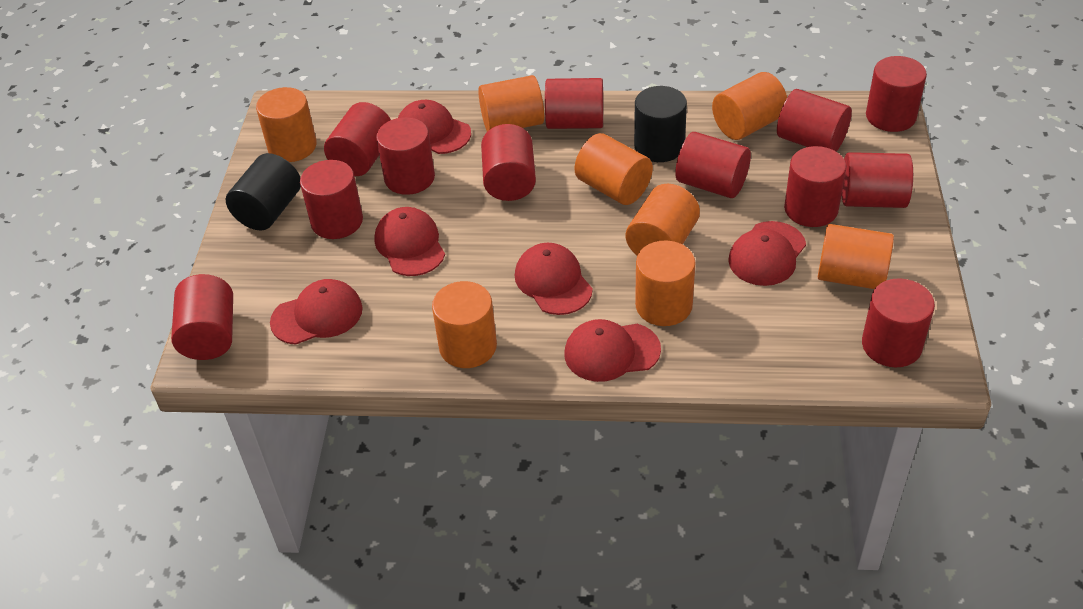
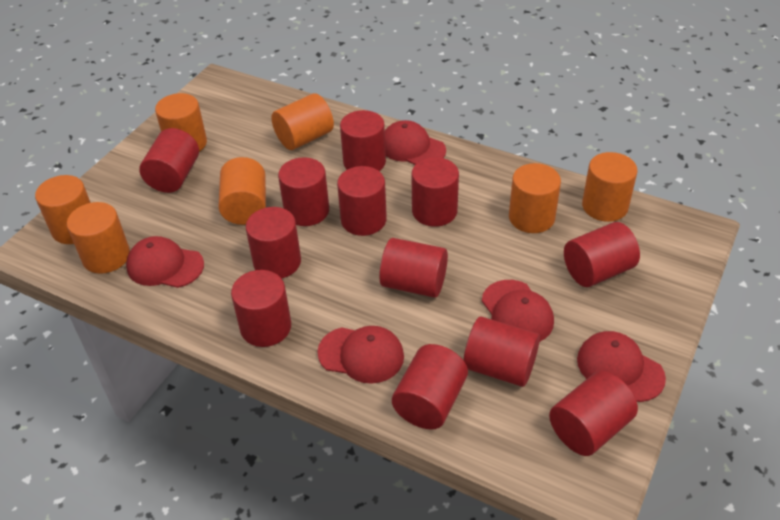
black cylinder: [226,153,301,231] [634,86,687,162] = 2 -> none = 0
orange cylinder: [256,87,317,162] [432,281,497,368] [478,75,544,132] [575,133,653,205] [626,184,700,256] [635,241,695,326] [712,72,787,140] [818,224,894,289] = 8 -> [35,175,91,244] [67,202,130,274] [155,93,207,152] [218,157,266,225] [272,93,334,150] [509,163,561,233] [582,152,638,222] = 7
red cap: [270,279,363,345] [374,207,445,276] [398,100,471,154] [515,243,593,315] [564,319,661,382] [728,221,806,286] = 6 -> [126,236,204,288] [317,326,404,384] [385,120,446,165] [482,280,554,341] [577,331,666,402] = 5

